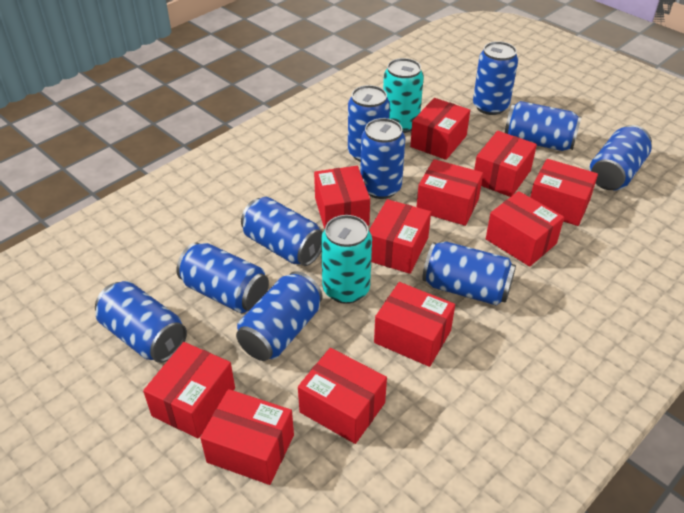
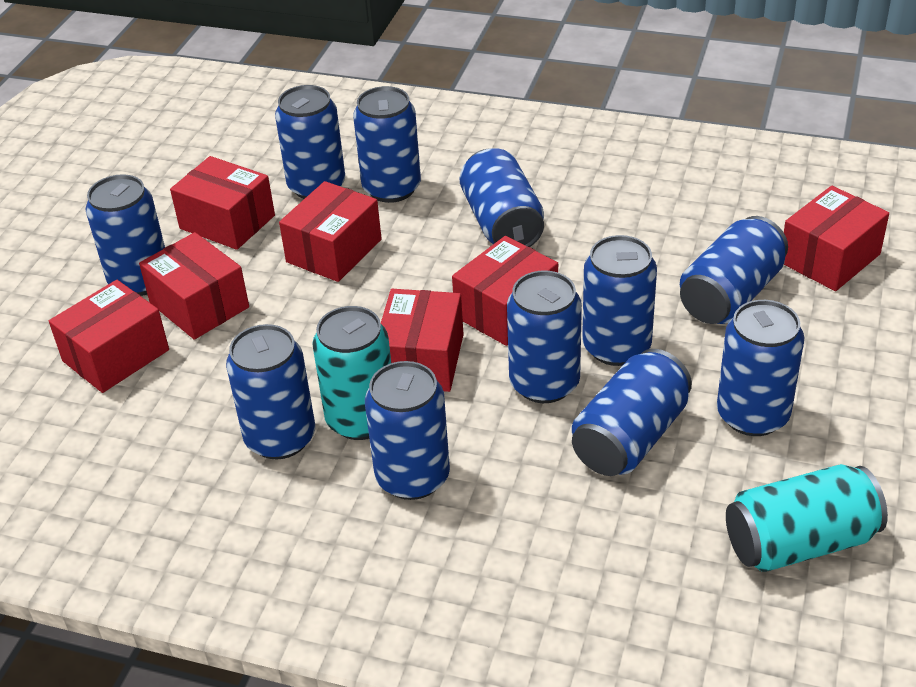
blue can: [95,281,187,363] [176,242,269,313] [236,271,323,361] [241,197,323,266] [348,85,390,162] [360,118,405,199] [422,241,516,305] [473,41,518,115] [505,101,582,151] [590,125,652,190] = 10 -> [86,174,165,296] [226,324,315,459] [275,85,345,199] [353,86,421,203] [365,361,450,500] [460,148,544,247] [507,270,582,403] [572,349,692,476] [582,235,657,366] [680,216,788,324] [717,300,804,436] = 11
red box: [143,342,235,438] [200,389,294,485] [298,348,387,444] [314,166,370,230] [369,199,431,274] [374,282,455,367] [410,98,470,160] [417,159,483,226] [474,131,537,197] [486,191,564,267] [530,159,598,226] = 11 -> [49,280,169,393] [139,232,249,340] [170,156,275,250] [279,181,382,282] [381,289,464,392] [452,236,558,346] [784,186,889,291] = 7

